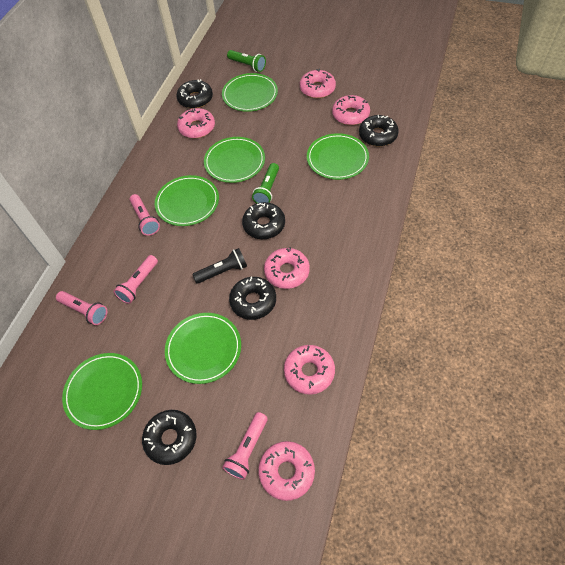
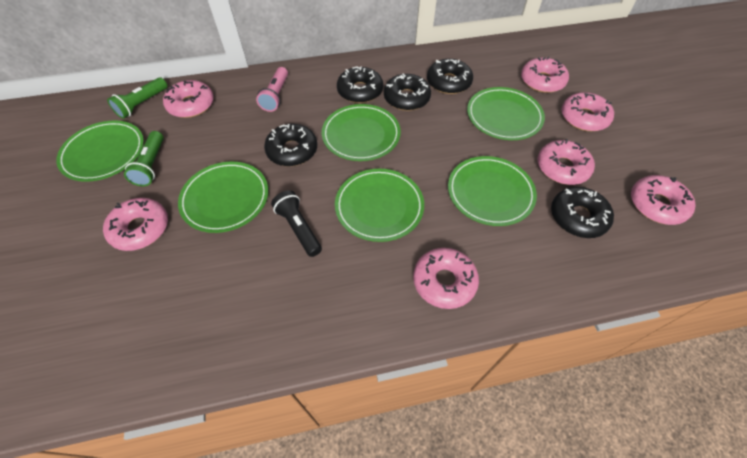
pink donut: [177,108,215,138] [258,441,315,501] [264,247,310,289] [284,345,335,394] [300,68,336,98] [332,95,370,125] = 6 -> [103,198,168,251] [163,80,214,118] [413,248,479,309] [521,56,569,93] [538,139,595,185] [561,92,614,131] [631,175,696,225] = 7
pink flashlight: [56,291,107,325] [113,255,158,304] [130,194,160,236] [222,412,268,480] = 4 -> [256,67,288,112] = 1

